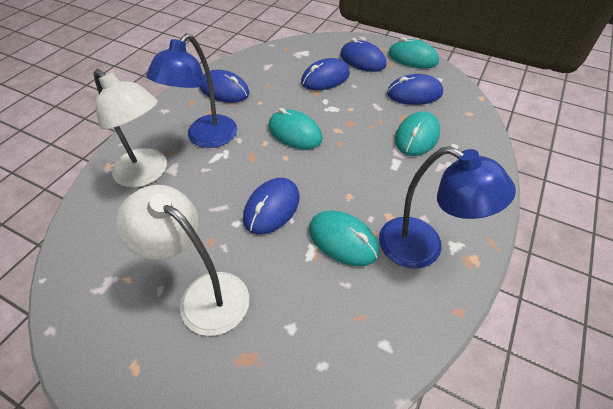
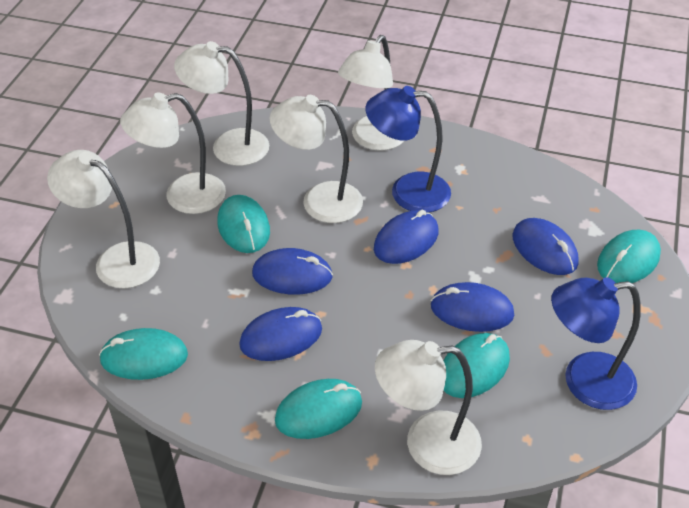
turquoise mouse: [268,108,322,150] [309,210,379,266] [388,37,439,68] [395,111,440,156] = 4 -> [99,328,188,380] [217,195,270,253] [275,379,362,439] [443,333,510,398] [597,230,661,283] = 5
white lamp: [94,69,167,187] [116,185,249,336] = 2 -> [47,150,160,289] [120,92,226,214] [174,41,269,166] [270,95,363,223] [338,35,404,151] [375,340,482,475] = 6

